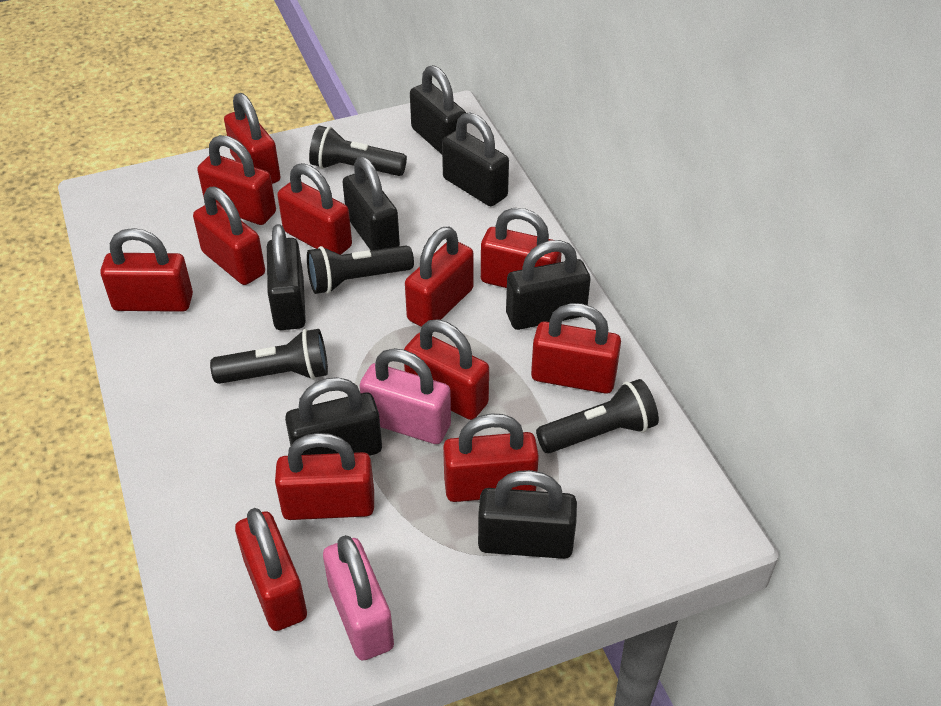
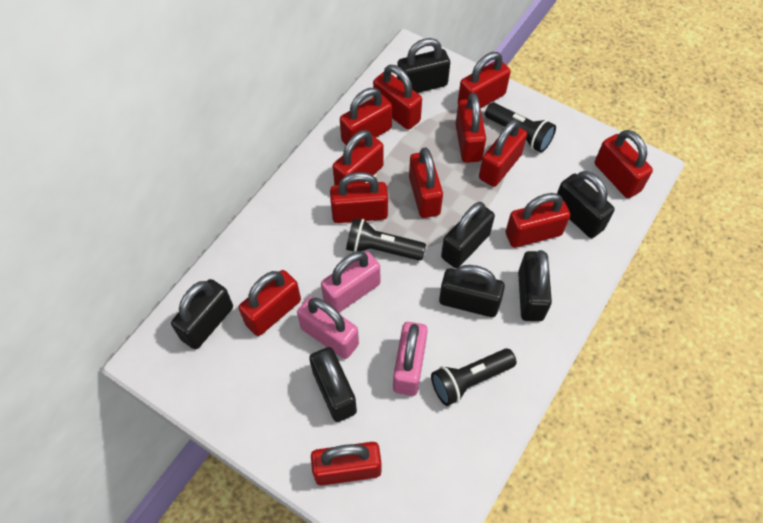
black flashlight: [210,329,328,384] [307,246,414,294] [309,126,407,176] [536,379,659,454] = 4 -> [346,218,426,261] [431,349,516,406] [485,102,556,152] = 3
pink padlock: [323,535,394,661] [360,348,451,444] = 2 -> [297,296,359,359] [321,251,380,313] [393,322,428,396] = 3

